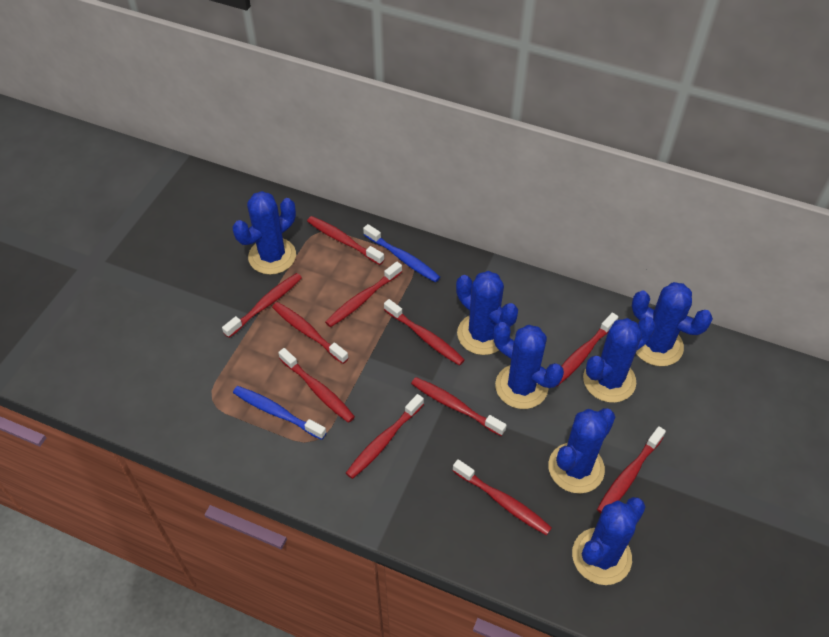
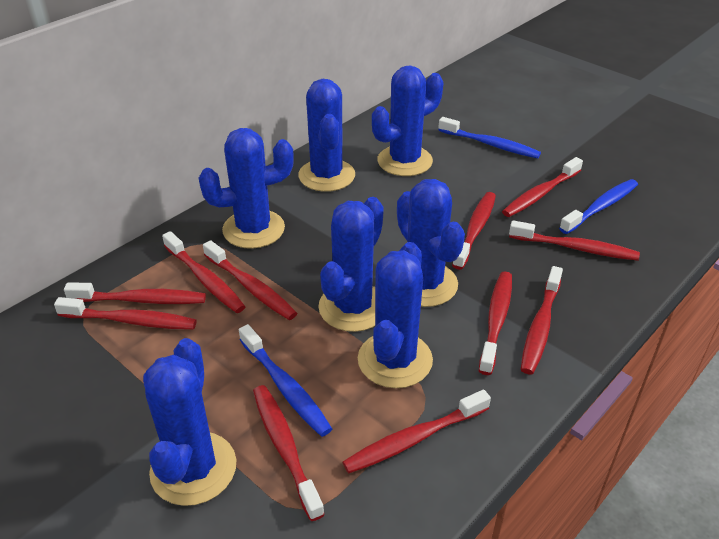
blue toothbrush: [233,386,327,440] [363,224,440,282] = 2 -> [239,324,332,437] [438,117,541,159] [559,179,638,234] = 3

